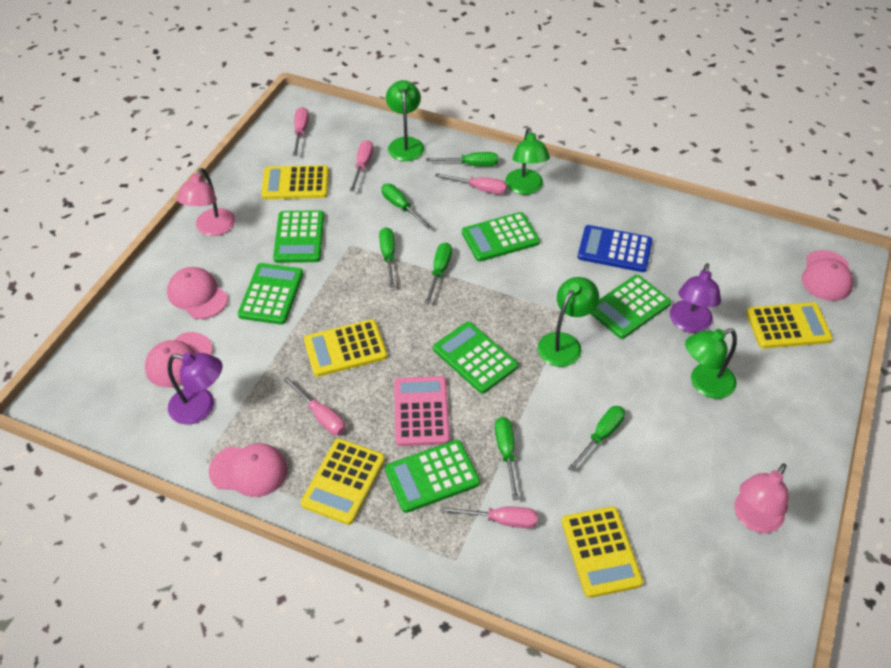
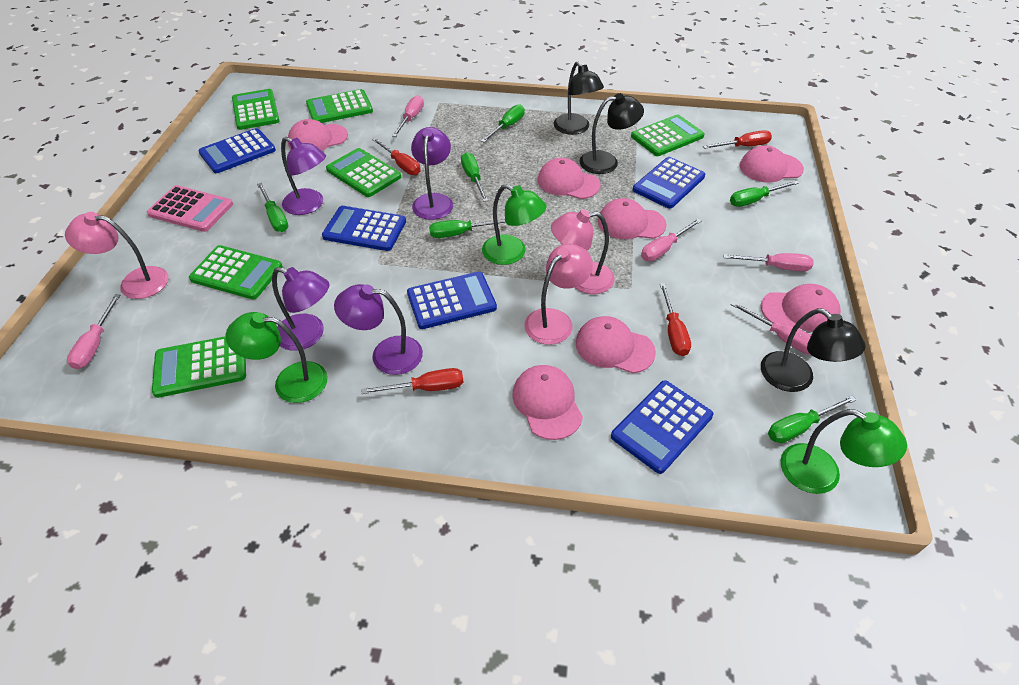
black lamp: none = 0 -> [553,62,604,135] [579,93,644,174] [761,308,866,392] = 3
blue calculator: [578,225,653,272] = 1 -> [198,128,276,173] [322,206,406,251] [407,272,497,329] [611,380,713,474] [633,157,705,209] = 5
green lamp: [386,80,424,161] [505,127,550,195] [538,277,599,367] [685,328,737,399] = 4 -> [226,312,328,403] [482,184,546,265] [780,409,907,494] = 3
pink cap: [145,332,213,387] [167,267,228,319] [209,443,288,497] [802,250,854,301] = 4 -> [288,119,348,151] [512,365,583,440] [538,158,601,199] [576,316,656,373] [598,198,667,239] [740,145,804,183] [761,284,841,332] = 7
pink lamp: [177,168,235,236] [734,463,789,533] = 2 -> [65,212,168,299] [524,244,593,345] [551,209,615,294] = 3
purple lamp: [168,353,222,425] [670,263,721,333] = 2 -> [272,267,330,351] [281,137,326,215] [334,284,423,375] [411,127,453,220] = 4
red screwdriver: none = 0 -> [361,368,464,394] [372,138,421,175] [660,283,691,356] [703,130,772,149] = 4
yellow calculator: [261,165,329,199] [301,438,385,525] [304,319,387,377] [561,506,643,598] [746,302,833,349] = 5 -> none = 0

